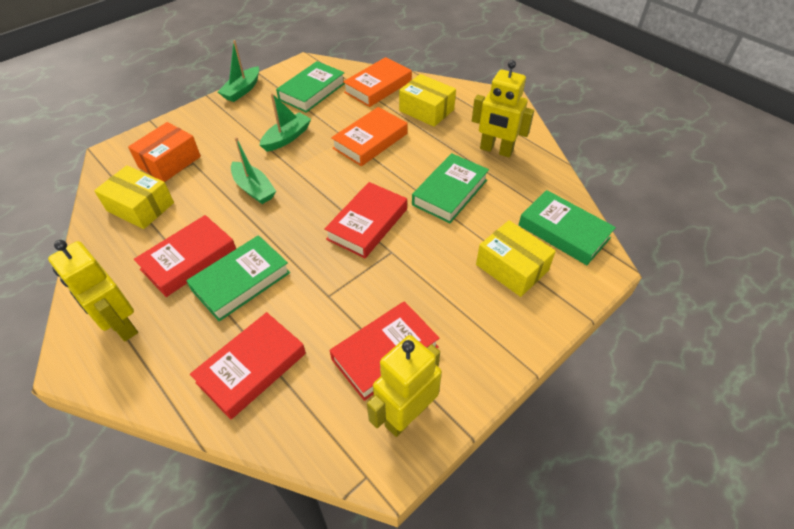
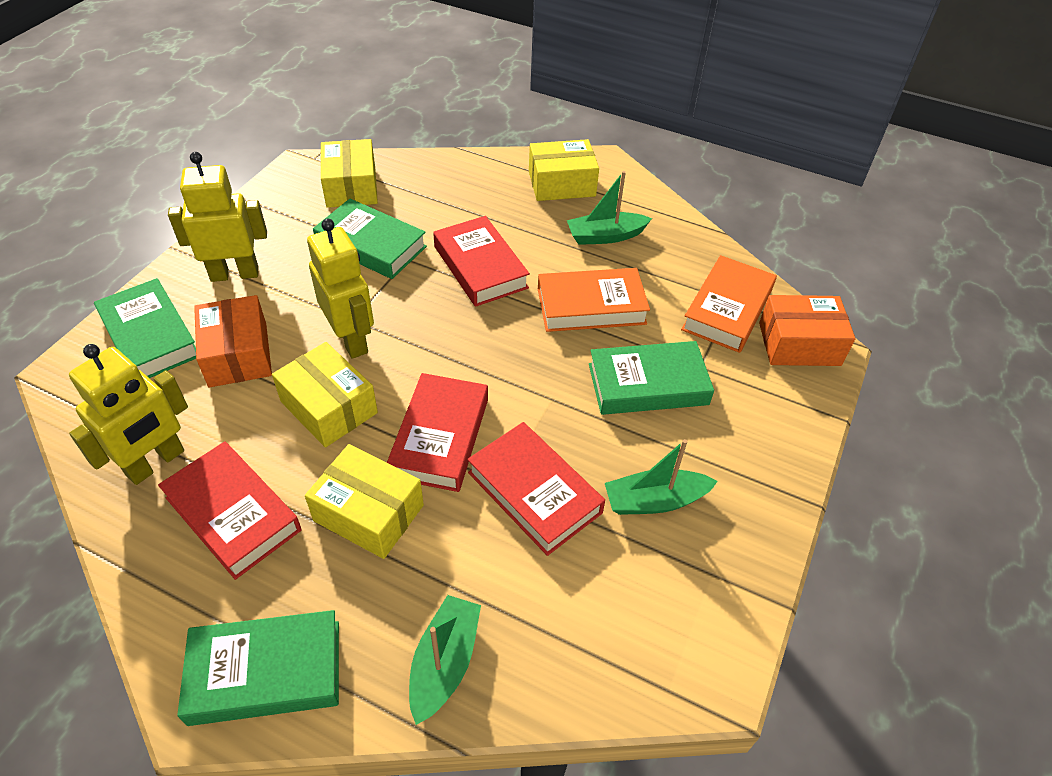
orange box: [128,122,201,182] = 1 -> [194,295,272,387] [759,295,855,366] = 2
yellow box: [94,165,174,229] [399,74,456,127] [476,220,556,297] = 3 -> [272,342,378,447] [305,444,424,559] [321,139,378,208] [529,139,599,201] = 4

